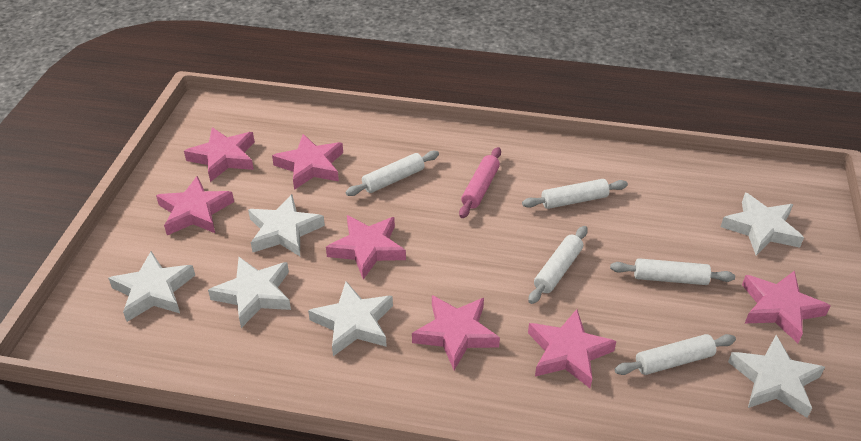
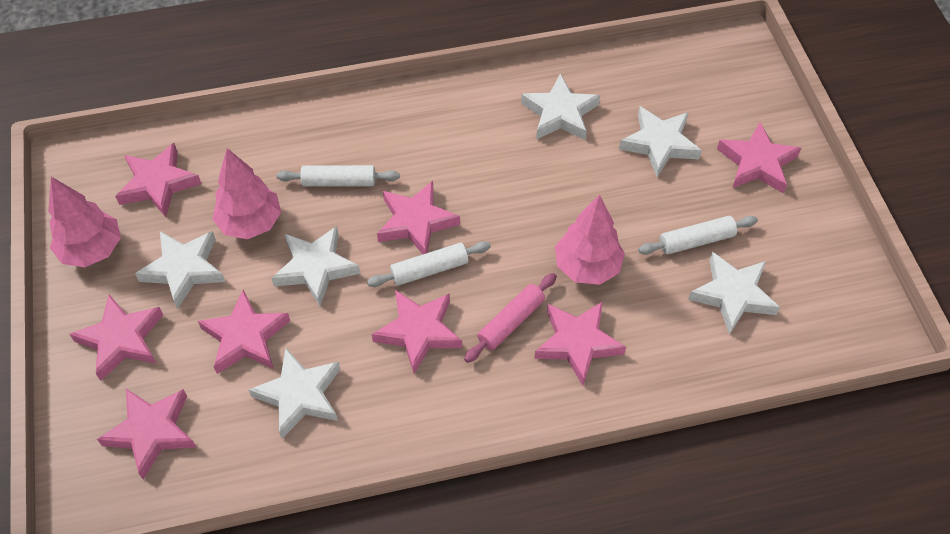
pink star: [156,176,234,235] [184,127,255,182] [272,134,343,190] [326,215,406,280] [412,295,500,370] [528,309,616,388] [742,271,830,343] = 7 -> [69,295,163,381] [97,389,196,479] [115,143,202,217] [198,289,290,374] [372,290,462,374] [377,181,460,254] [534,301,626,386] [717,122,801,193] = 8
pink tree: none = 0 -> [48,177,121,267] [212,148,281,239] [555,194,625,285] = 3
white rolling pin: [346,151,439,196] [522,179,628,209] [528,226,588,304] [610,258,735,285] [615,334,736,375] = 5 -> [276,165,400,186] [367,241,491,287] [638,216,758,255] = 3

